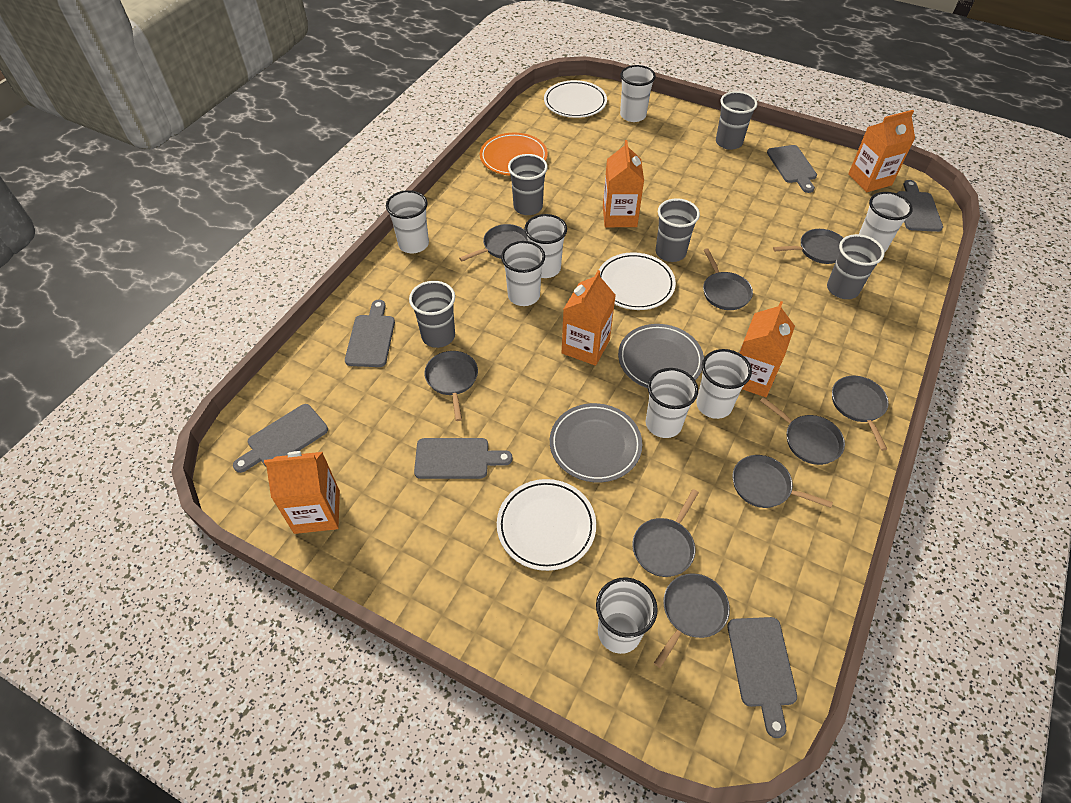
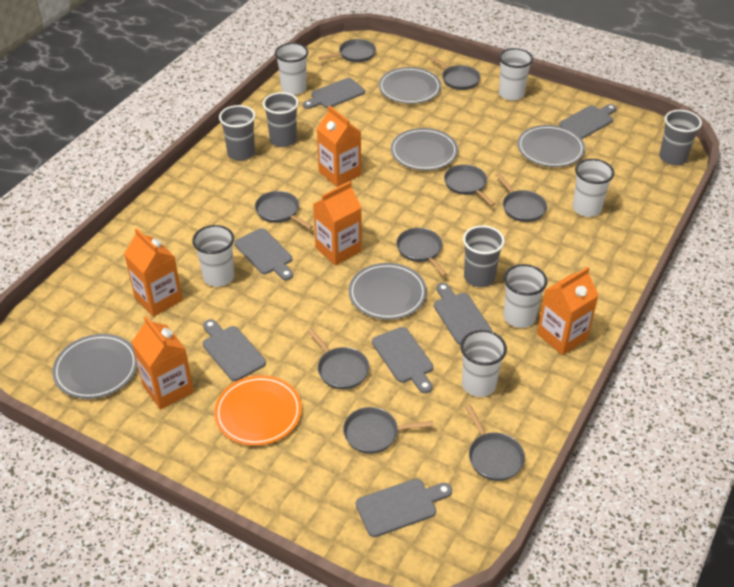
grey cup: [409,281,455,348] [508,154,548,215] [655,198,700,262] [716,91,757,150] [827,234,885,299] = 5 -> [219,105,255,161] [263,92,299,147] [463,225,505,287] [659,110,702,165] = 4
grey cutting board: [233,404,328,473] [345,300,395,367] [414,438,512,479] [728,617,797,738] [767,145,817,193] [897,180,943,232] = 6 -> [203,319,266,381] [234,228,293,280] [303,78,365,109] [356,479,452,537] [372,327,433,393] [434,283,492,345] [559,104,617,139] = 7
grey plate: [550,403,642,482] [618,324,704,388] = 2 -> [52,334,138,399] [349,263,427,320] [379,67,441,104] [391,128,458,171] [517,125,585,167] = 5
white cup: [386,190,429,253] [501,241,545,306] [524,214,567,278] [596,577,658,654] [620,65,656,122] [646,368,698,438] [696,349,752,419] [859,192,913,253] = 8 -> [192,225,234,287] [275,43,308,95] [460,330,507,397] [499,48,533,101] [503,264,548,328] [572,159,614,217] = 6
white plate: [497,479,596,571] [544,80,607,118] [599,252,676,310] = 3 -> none = 0

